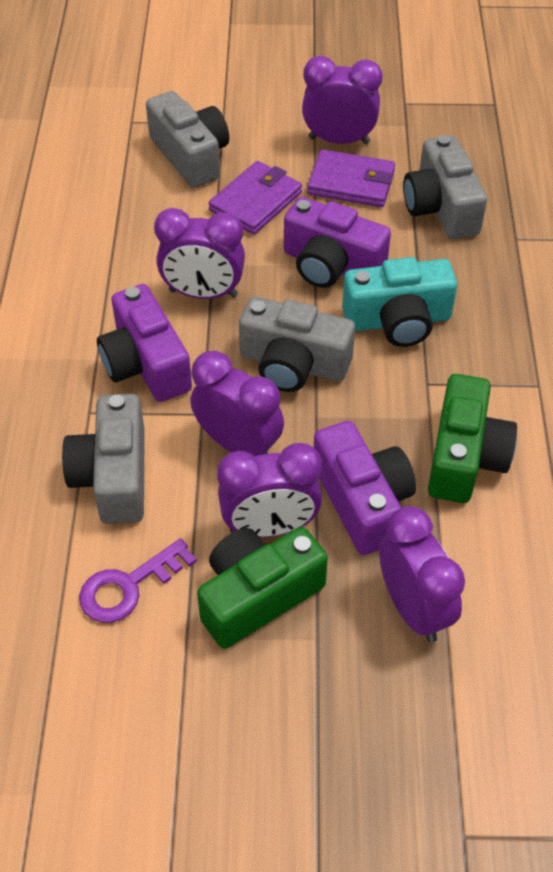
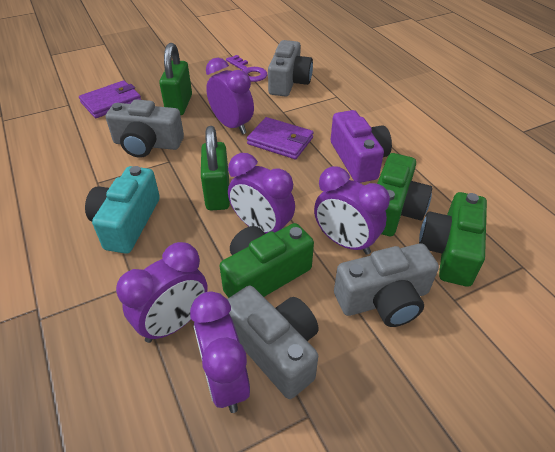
green camera: [197,527,328,649] [428,374,517,503] = 2 -> [220,223,314,298] [377,153,432,236] [419,192,487,287] = 3
green padlock: none = 0 -> [159,43,192,115] [201,126,230,210] = 2
purple camera: [97,284,192,402] [284,197,391,288] [314,421,416,555] = 3 -> [331,110,392,183] = 1

